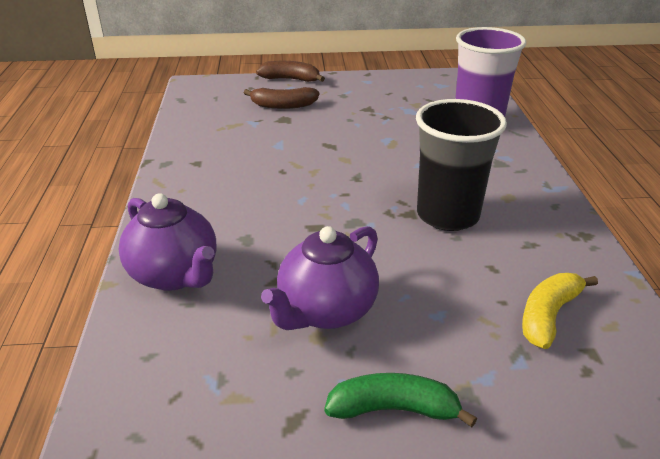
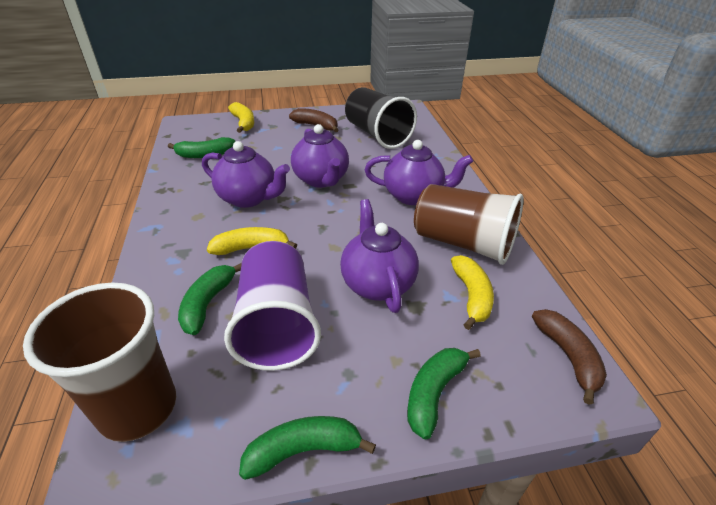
brown cup: none = 0 -> [23,283,176,442] [414,184,524,265] = 2
green banana: [324,373,477,427] = 1 -> [168,137,235,158] [178,263,242,335] [239,416,376,480] [407,348,481,439] = 4
purple teapot: [119,193,216,291] [261,226,379,330] = 2 -> [202,141,290,208] [291,124,349,188] [340,199,419,313] [365,140,473,205] = 4
yellow banana: [522,273,598,349] = 1 -> [207,227,297,255] [228,102,254,133] [451,255,494,330] = 3

